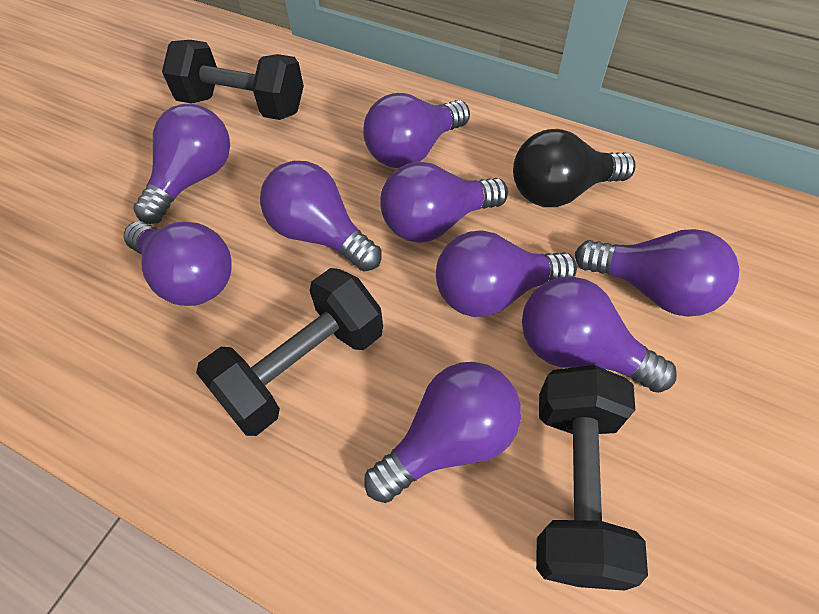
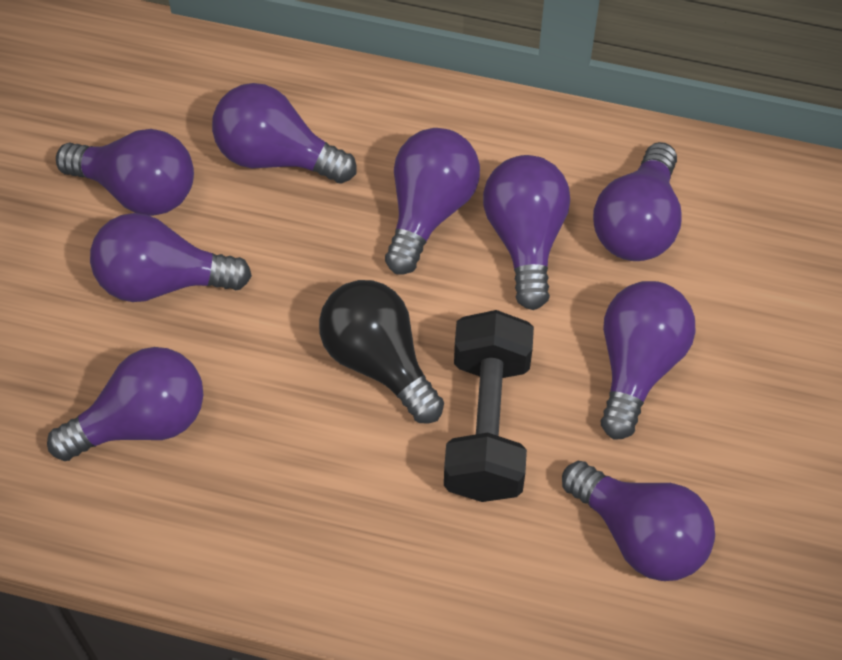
black dumbbell: [162,40,304,120] [196,268,383,436] [536,365,648,591] = 3 -> [444,310,534,502] = 1

